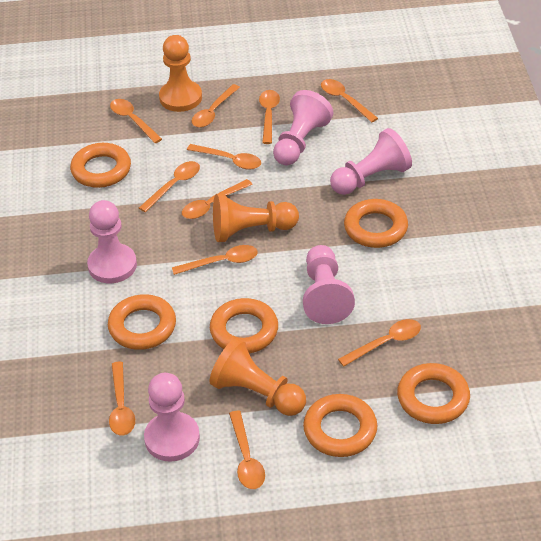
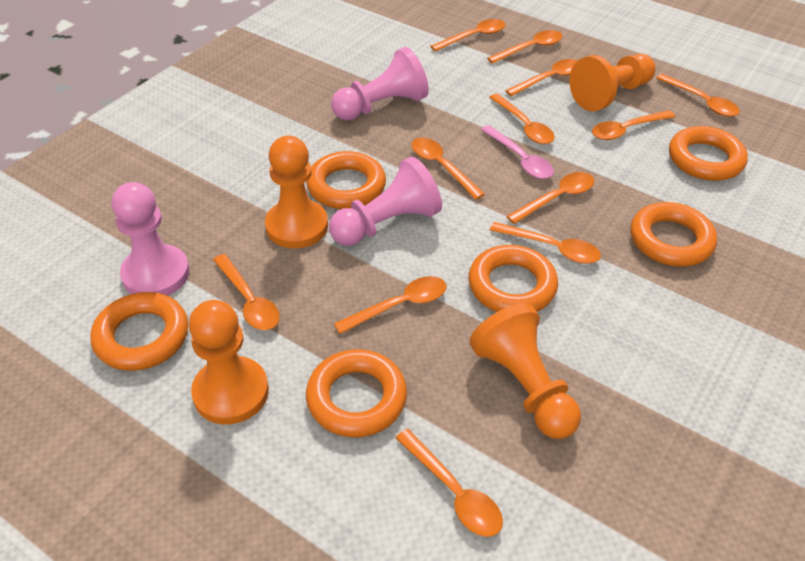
orange pawn: [159,35,202,112] [210,338,306,416] [213,194,299,242] = 3 -> [189,300,269,424] [265,136,328,248] [469,303,581,439] [569,54,656,111] = 4
orange spoon: [109,362,135,436] [110,99,162,143] [139,161,200,212] [172,245,258,275] [182,179,253,219] [187,144,261,170] [192,84,240,128] [229,411,265,489] [259,90,280,144] [321,79,378,122] [338,319,421,367] = 11 -> [213,254,280,330] [334,276,447,334] [396,429,503,537] [411,138,485,200] [430,19,506,52] [487,30,562,63] [489,93,555,144] [490,222,601,264] [505,59,578,97] [506,172,595,224] [592,110,675,140] [656,74,740,117] = 12
pink pawn: [87,200,137,283] [144,373,200,462] [273,90,334,165] [303,245,355,324] [330,128,412,195] = 5 -> [112,182,190,295] [329,157,442,246] [331,47,429,120] = 3
pink spoon: none = 0 -> [481,125,554,179] = 1

